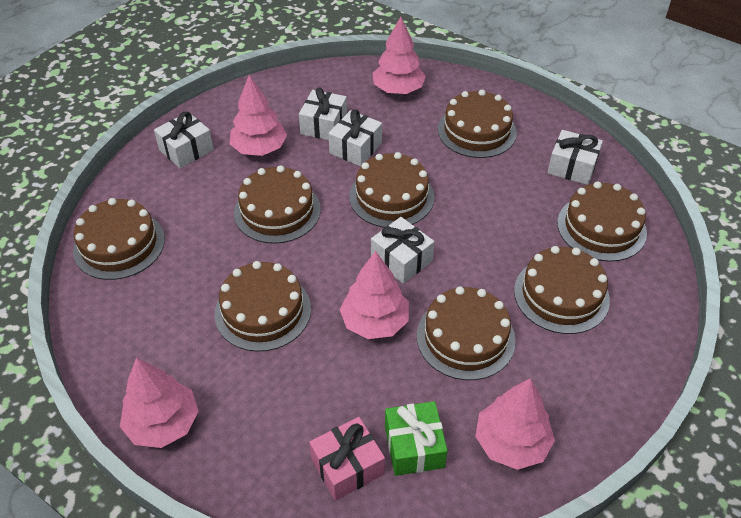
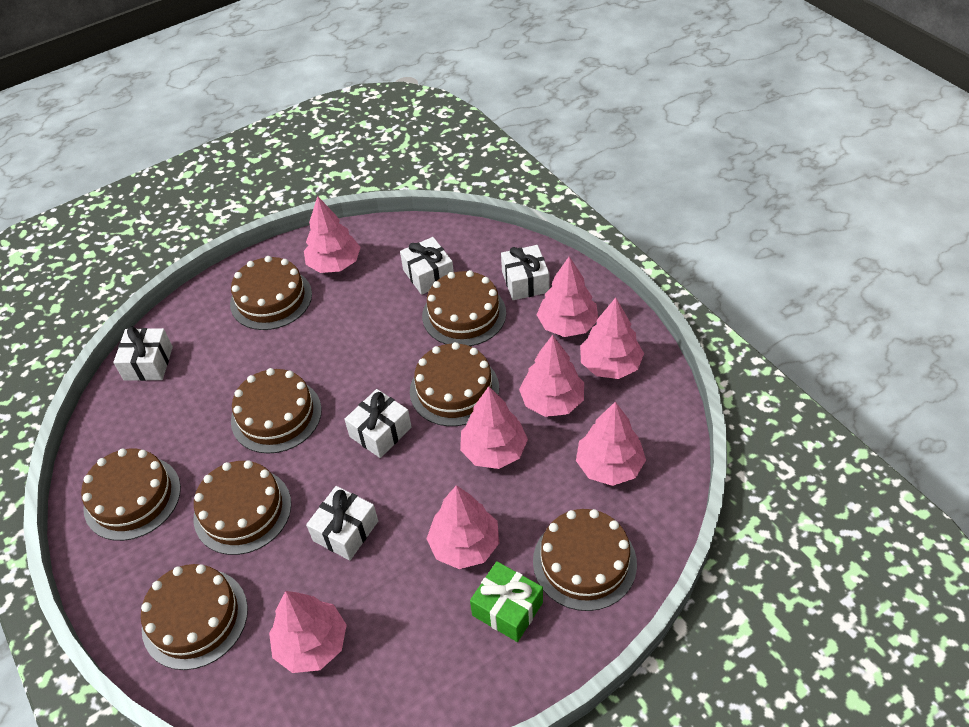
pink gift: [309,417,385,501] = 1 -> none = 0
pink tree: [120,358,198,448] [230,75,287,156] [340,251,409,339] [372,17,426,94] [475,378,555,470] = 5 -> [269,591,347,673] [304,196,360,273] [426,485,499,569] [460,386,528,469] [519,335,584,417] [537,257,598,337] [576,402,646,486] [580,297,644,379] = 8

